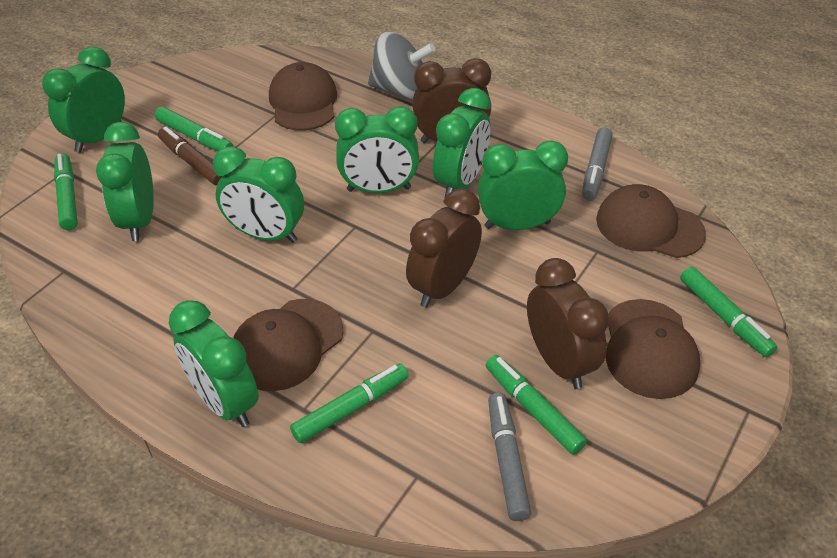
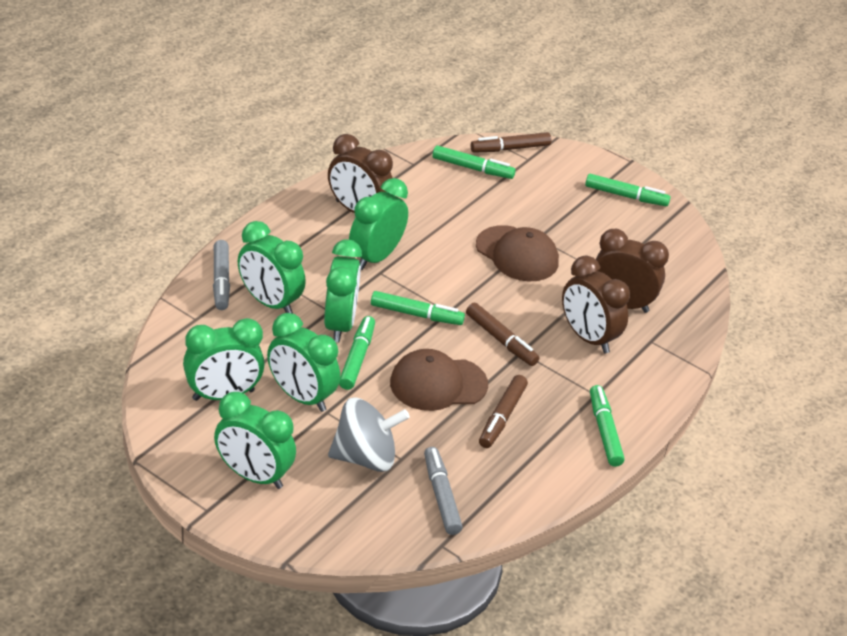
brown cap: [233,299,344,391] [269,62,337,131] [596,184,706,258] [606,299,700,399] = 4 -> [390,349,488,411] [476,225,559,282] = 2
brown marker: [158,127,222,186] = 1 -> [466,303,539,366] [471,132,551,153] [479,375,528,448] = 3
green clock: [42,46,125,153] [96,122,154,241] [169,300,259,427] [213,146,304,243] [335,106,419,193] [433,88,490,197] [478,140,568,230] = 7 -> [183,318,265,401] [214,392,296,489] [238,221,306,314] [267,313,340,412] [324,239,362,342] [349,178,408,270] = 6

